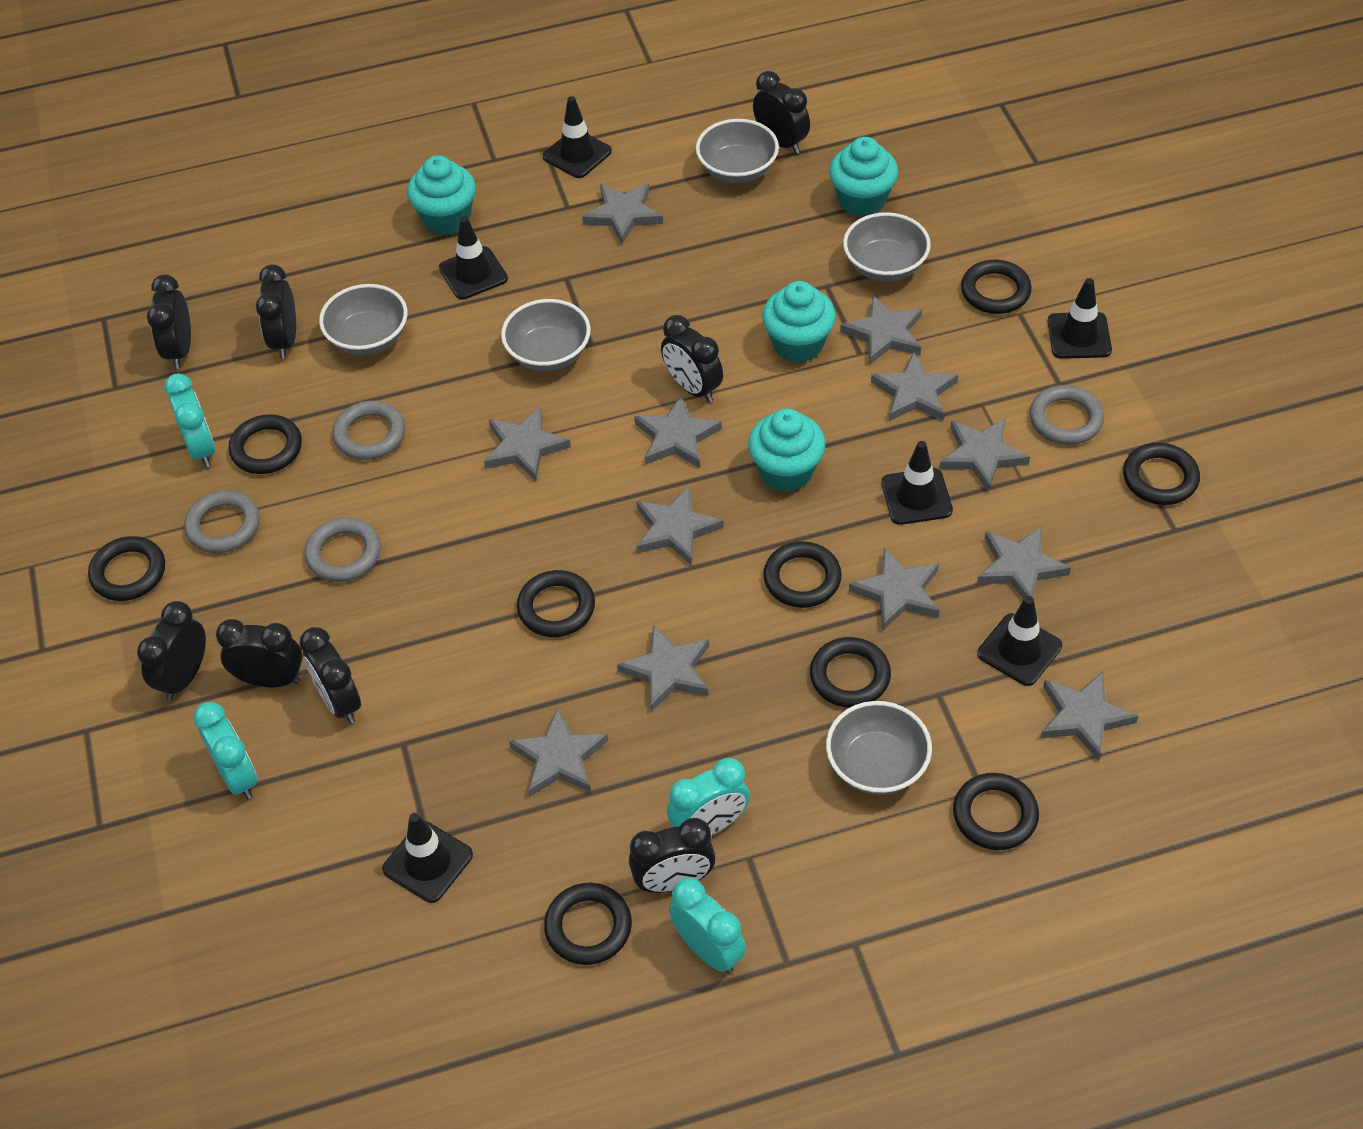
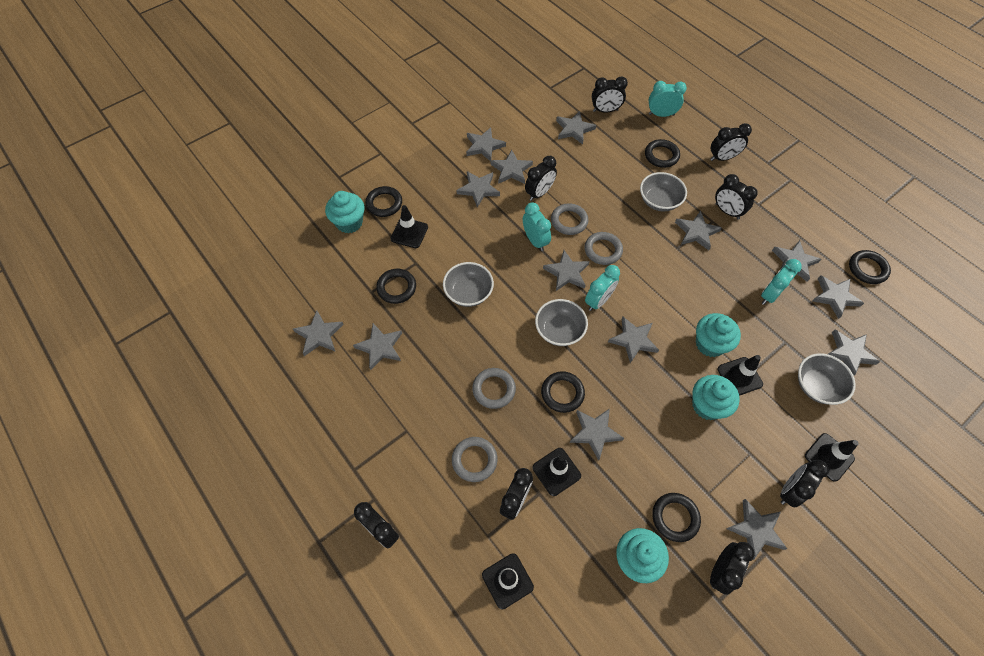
black ring: [88,536,165,601] [229,414,302,474] [517,570,595,637] [544,883,632,965] [763,541,842,608] [810,637,891,708] [953,773,1039,850] [961,260,1032,314] [1123,443,1200,505] = 9 -> [365,186,402,217] [376,269,416,304] [541,371,585,413] [645,139,680,168] [652,493,701,542] [849,250,891,284] = 6
black traffic cone: [382,813,473,903] [439,216,508,299] [543,96,612,178] [881,441,953,525] [977,596,1062,686] [1047,278,1112,359] = 6 -> [390,205,428,248] [482,553,534,609] [533,448,581,496] [717,355,763,396] [805,433,859,482] = 5
grey bowl: [319,284,408,355] [501,299,591,371] [696,119,779,183] [826,701,932,795] [843,212,931,282] = 5 -> [443,262,494,307] [535,299,588,346] [640,172,687,211] [798,353,856,405] = 4
grey star: [484,407,571,481] [509,707,608,796] [582,183,663,244] [617,625,709,712] [634,395,722,468] [636,486,724,565] [840,295,922,365] [849,548,939,630] [871,351,959,421] [939,418,1030,492] [977,526,1071,599] [1040,671,1138,761] = 12 -> [293,311,344,356] [353,323,402,370] [456,171,500,207] [466,127,506,162] [491,150,533,184] [543,250,590,291] [556,111,596,145] [569,409,624,461] [608,317,659,363] [675,211,722,250] [726,499,787,560] [772,240,821,282] [812,275,864,319] [828,330,880,376] = 14

